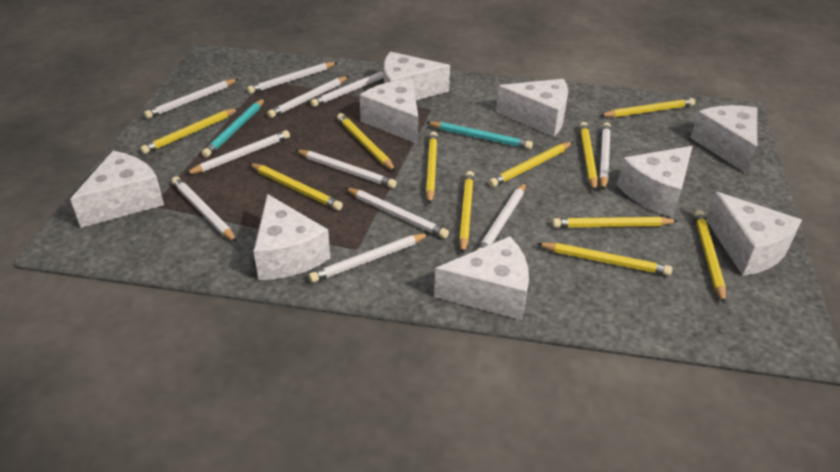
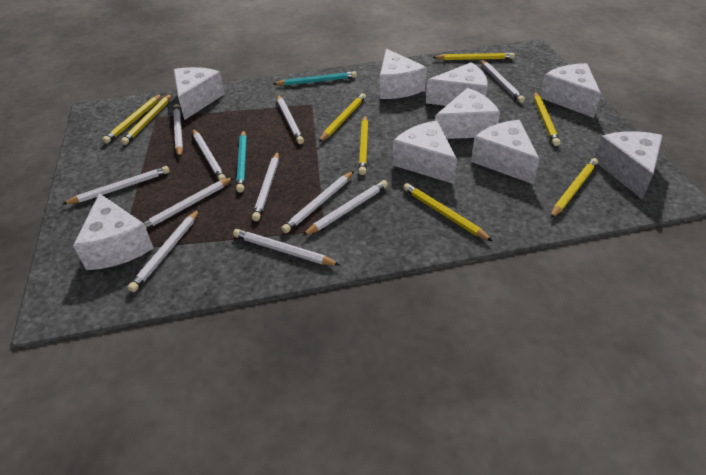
yellow pencil: [140,108,239,154] [249,163,343,210] [337,113,396,172] [426,132,438,205] [459,171,474,254] [489,142,573,187] [536,243,672,276] [552,217,678,228] [580,122,598,191] [600,98,695,117] [694,210,726,304] = 11 -> [102,94,162,144] [121,94,172,145] [319,93,366,142] [358,115,368,175] [403,183,493,241] [432,53,515,60] [534,91,560,146] [550,158,598,218] = 8

